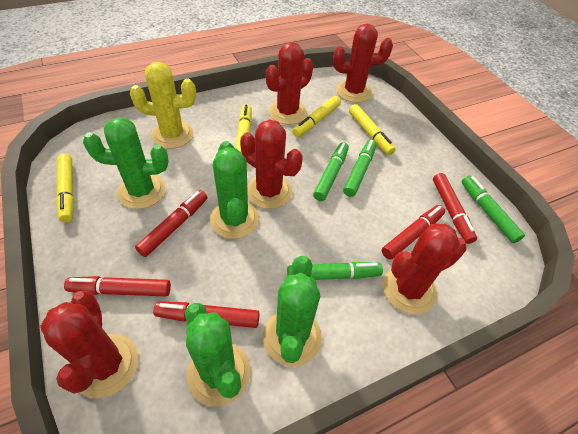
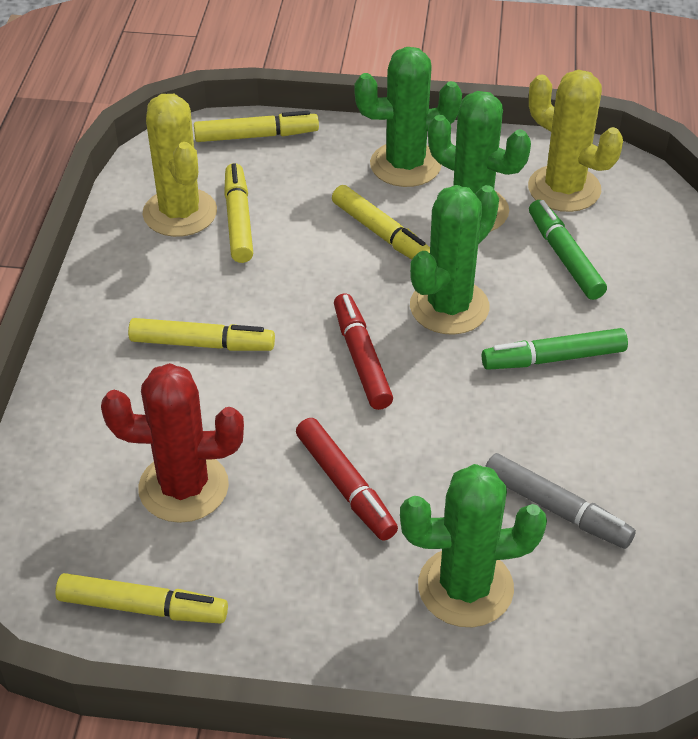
green marker: [287,262,383,280] [313,142,349,201] [343,139,377,197] [461,176,525,243] = 4 -> [482,328,628,370] [529,200,607,300] = 2
grey marker: none = 0 -> [485,453,636,549] = 1
red cactus: [40,290,139,398] [240,119,302,209] [266,42,313,125] [333,24,393,103] [383,224,467,314] = 5 -> [101,363,244,523] = 1
red marker: [64,276,171,296] [135,190,207,257] [153,302,260,328] [382,205,445,260] [433,173,477,244] = 5 -> [296,418,398,541] [334,293,393,410] = 2
yellow cactus: [130,62,196,149] = 1 -> [143,94,217,237] [528,70,623,212] = 2
yellow marker: [56,154,74,223] [235,105,252,154] [292,96,341,137] [349,104,396,155] = 4 -> [55,573,228,623] [128,318,275,351] [194,111,319,142] [224,163,253,263] [332,185,430,260] = 5

